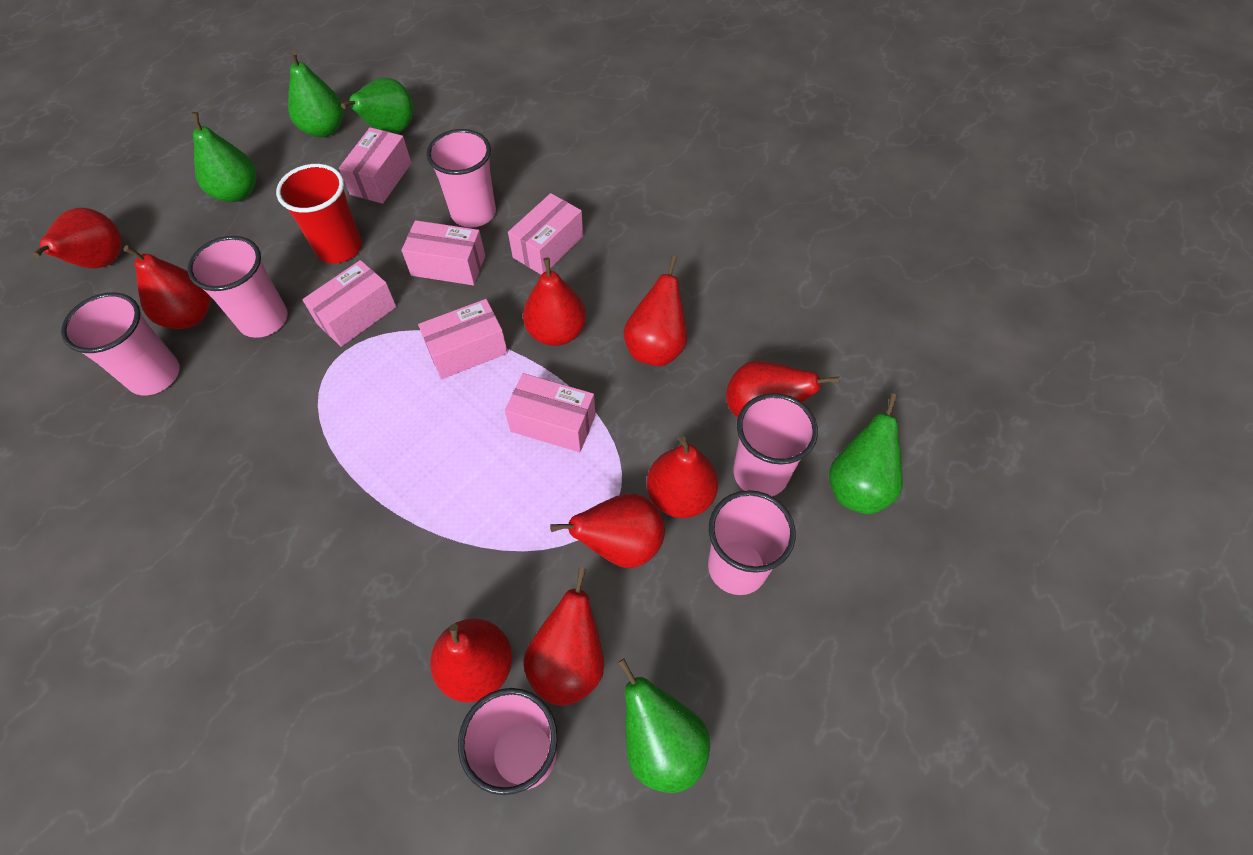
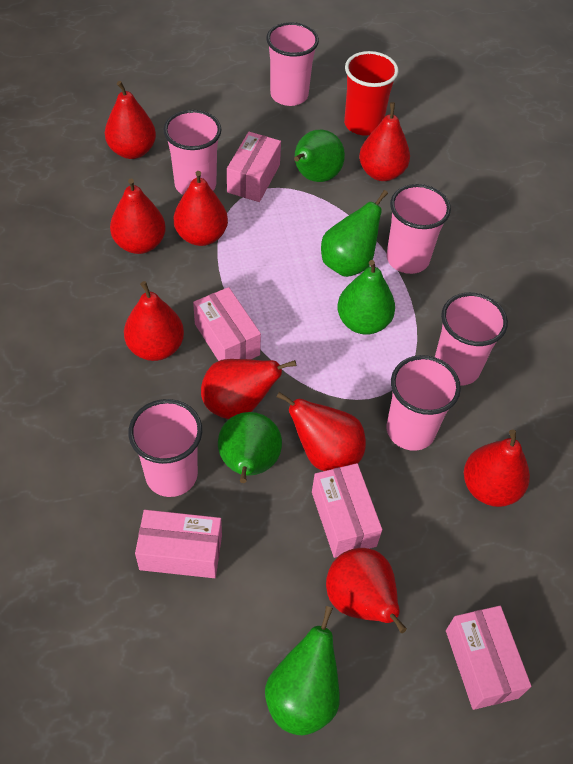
pink box: [302,260,397,347] [339,127,411,204] [401,220,485,285] [418,299,508,379] [505,373,596,452] [508,193,583,275] = 6 -> [135,510,222,578] [193,287,261,361] [227,132,281,202] [312,463,382,558] [446,606,531,710] = 5

